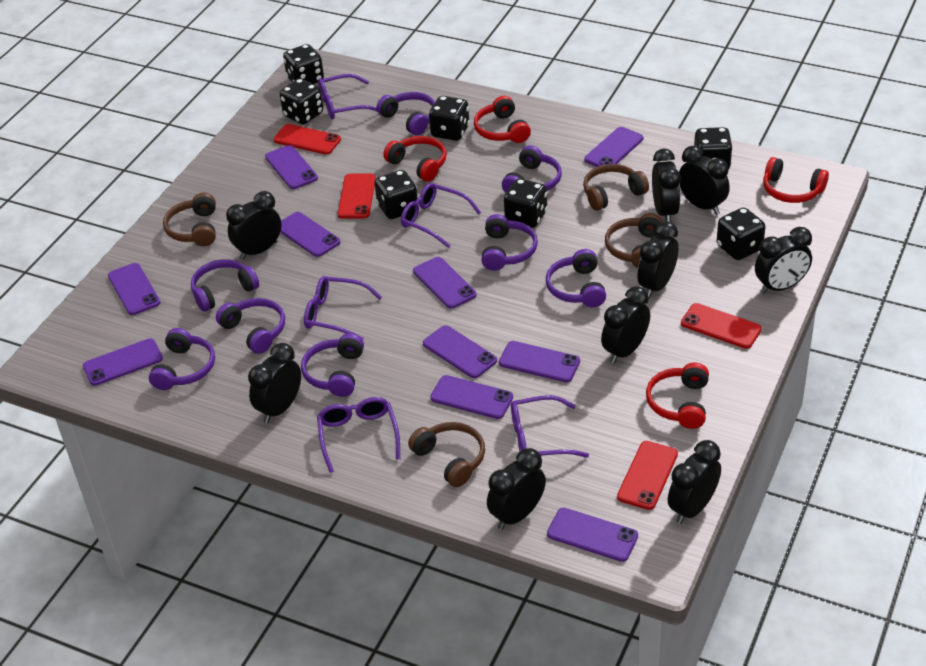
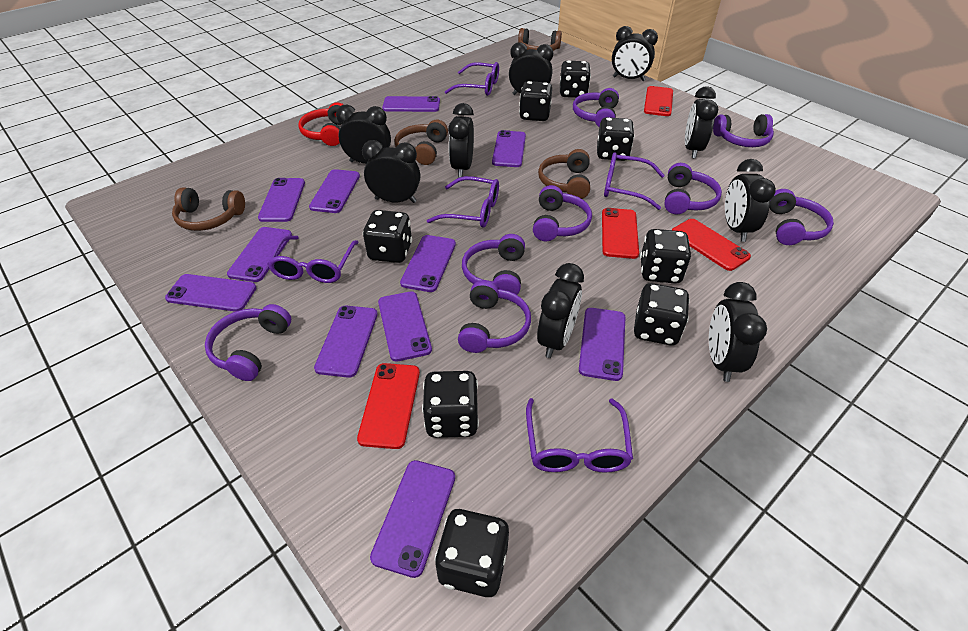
black dice: [280,78,323,124] [283,44,324,84] [374,170,417,219] [429,96,470,141] [504,179,547,228] [694,127,733,169] [717,208,765,260] = 7 -> [363,210,412,263] [422,371,479,438] [435,509,509,597] [519,81,552,121] [560,60,591,98] [597,117,635,161] [634,283,690,345] [640,229,691,284] = 8
purple phone: [83,338,163,386] [108,263,161,315] [265,145,318,189] [280,212,340,257] [413,257,477,309] [423,325,497,378] [430,375,513,419] [499,341,580,382] [547,508,638,562] [584,127,643,167] = 10 -> [165,274,256,312] [227,227,292,282] [258,178,305,222] [309,169,360,213] [314,306,378,378] [370,460,455,578] [378,291,432,362] [382,96,440,112] [400,235,456,292] [492,130,526,167] [579,308,625,381] = 11
red headphones: [383,136,447,182] [474,96,531,143] [646,362,709,429] [763,157,829,203] = 4 -> [298,102,344,146] = 1

